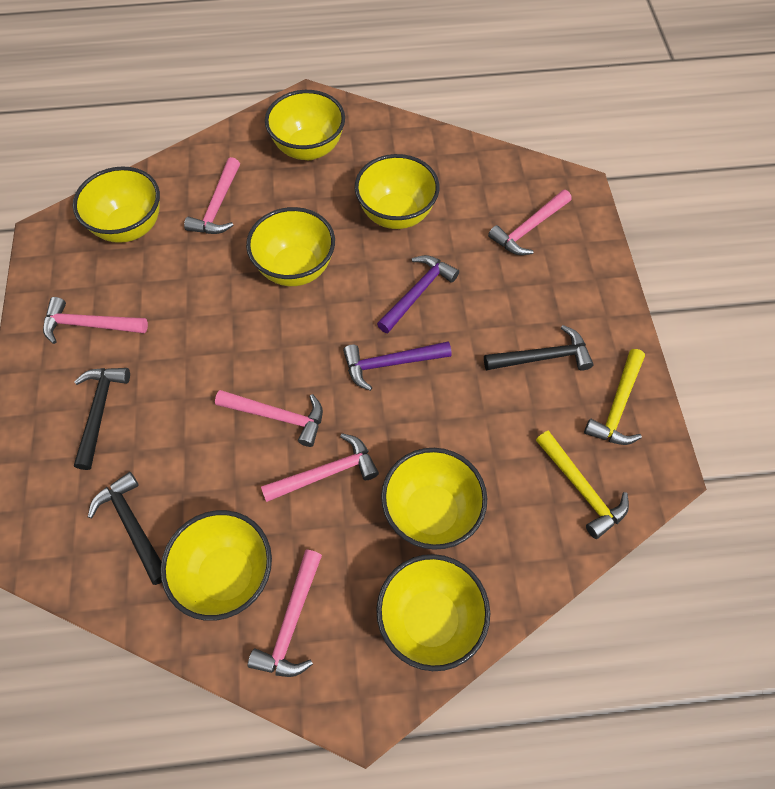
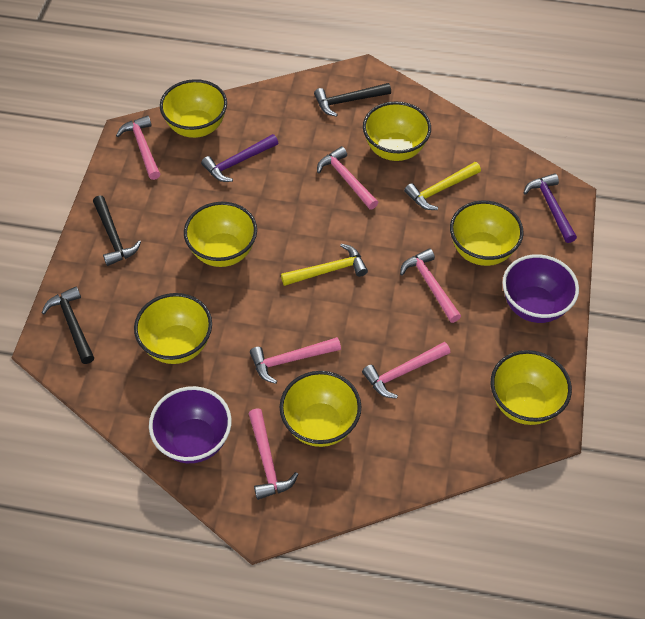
purple bowl: none = 0 -> [149,386,232,463] [502,254,579,323] = 2

